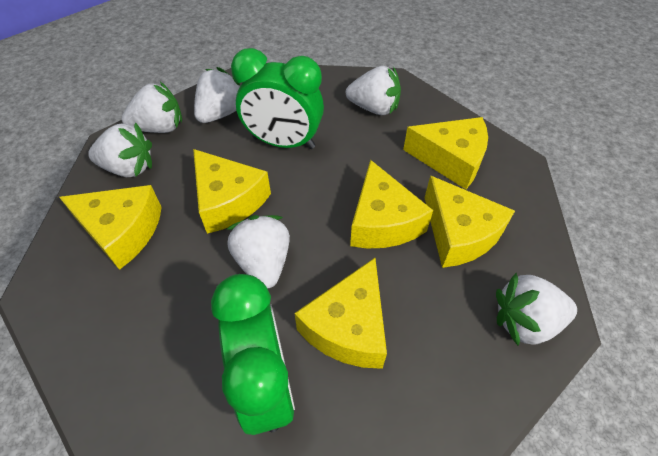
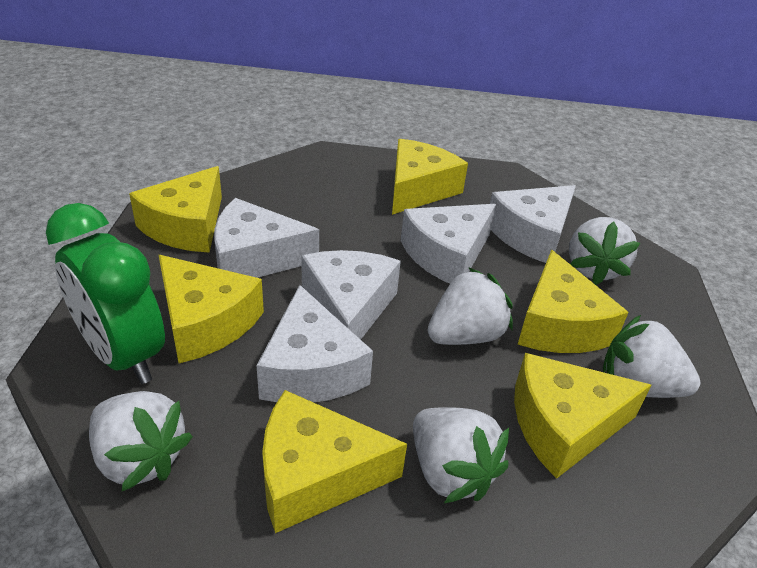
green clock: [211,274,295,435] [231,48,324,149] = 2 -> [46,203,165,384] = 1
white cheese: none = 0 -> [214,198,319,278] [256,285,373,402] [301,250,401,339] [401,204,496,284] [490,185,576,263] = 5
white strawberry: [88,123,152,177] [122,82,182,133] [194,67,240,123] [227,215,290,289] [346,66,401,115] [496,273,577,346] = 6 -> [89,391,193,491] [413,407,509,503] [428,267,513,345] [569,217,640,285] [603,315,700,398] = 5

